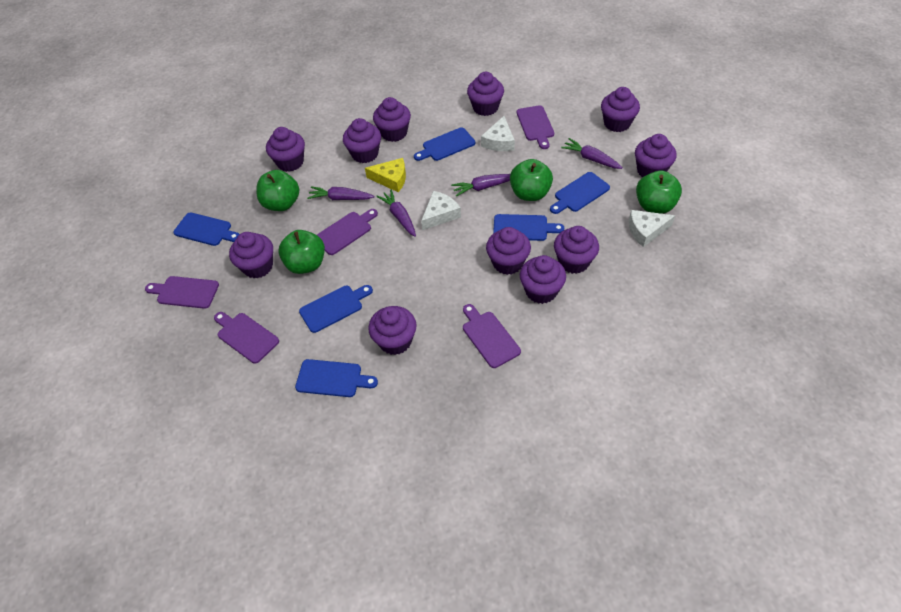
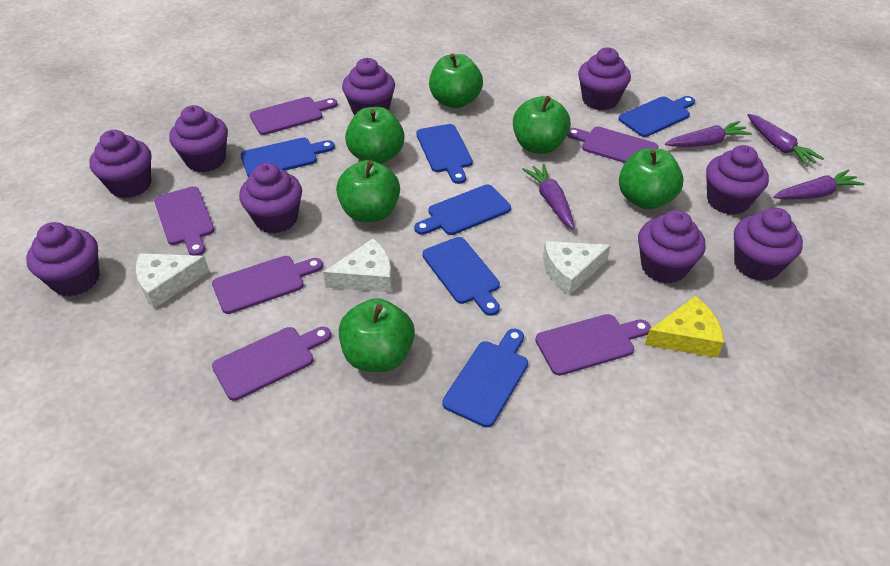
green apple: [256,170,299,211] [278,230,325,274] [510,159,553,201] [636,171,682,214] = 4 -> [336,160,400,222] [339,298,415,372] [345,107,405,164] [429,53,483,108] [513,96,571,154] [619,148,684,209] = 6
purple cupcake: [229,232,273,279] [266,127,305,172] [343,118,381,163] [368,306,417,355] [373,97,411,142] [467,72,504,116] [486,227,531,275] [520,255,566,304] [554,226,599,274] [601,87,640,132] [635,134,677,177] = 11 -> [26,222,99,297] [89,130,151,198] [169,105,228,172] [239,163,302,234] [342,58,395,115] [578,48,631,110] [638,210,706,284] [706,145,769,215] [734,208,803,281] = 9
purple cutting board: [145,276,219,309] [214,312,279,364] [317,209,378,255] [463,304,521,368] [517,105,554,149] = 5 -> [154,186,214,256] [212,256,323,314] [212,327,331,401] [250,97,338,135] [535,314,651,376] [567,127,659,163] = 6

